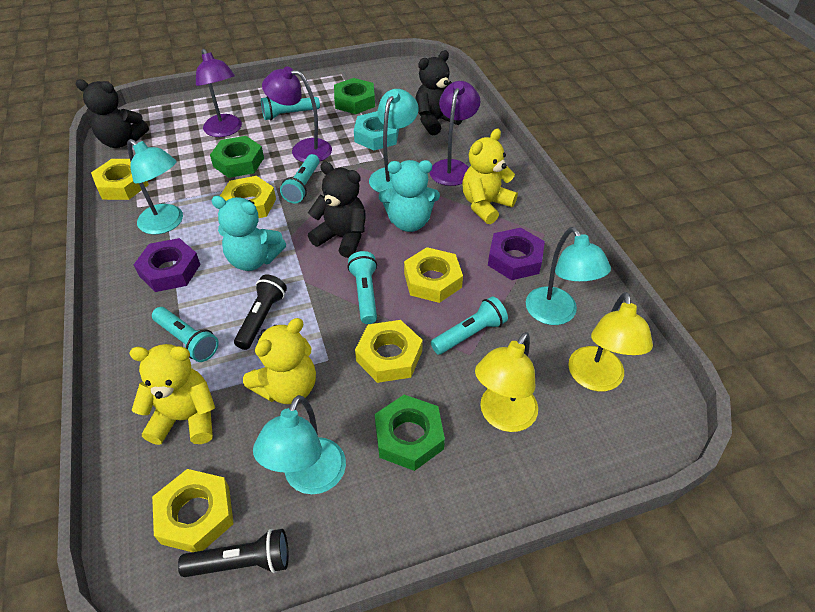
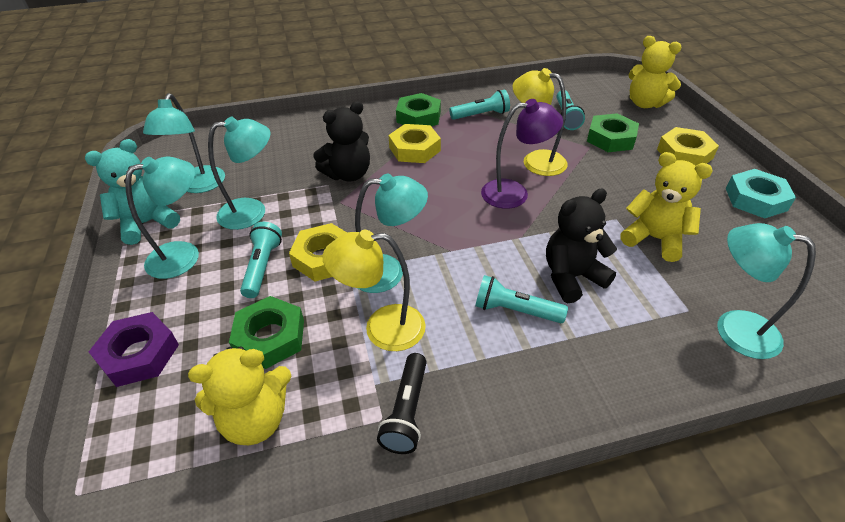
black flashlight: [178,529,289,577] [234,275,287,350] = 2 -> [377,353,427,454] = 1
black teddy bear: [76,79,149,148] [308,162,366,258] [415,50,463,135] = 3 -> [313,101,370,182] [546,189,617,303] = 2
purple lamp: [196,49,242,137] [262,66,332,162] [430,81,480,186] = 3 -> [481,99,563,209] = 1
purple nut: [134,238,201,292] [488,228,545,280] = 2 -> [89,312,179,387] = 1
turquoise flashlight: [152,307,219,362] [261,97,320,120] [280,154,319,203] [347,251,377,324] [431,296,508,355] = 5 -> [240,222,282,298] [449,90,510,120] [475,275,568,323] [556,90,585,130] = 4
turquoise lamp: [127,139,183,234] [253,395,346,494] [369,89,419,193] [526,227,611,325] = 4 -> [125,156,199,279] [143,93,225,193] [208,117,271,230] [355,174,428,293] [717,223,816,359] = 5
turquoise teddy bear: [211,196,286,271] [379,160,440,232] = 2 -> [85,139,180,245] = 1
yellow nut: [91,159,149,200] [152,469,234,552] [220,176,276,218] [355,320,423,383] [404,247,463,303] = 5 -> [289,223,347,281] [389,124,441,163] [657,127,719,166] = 3

